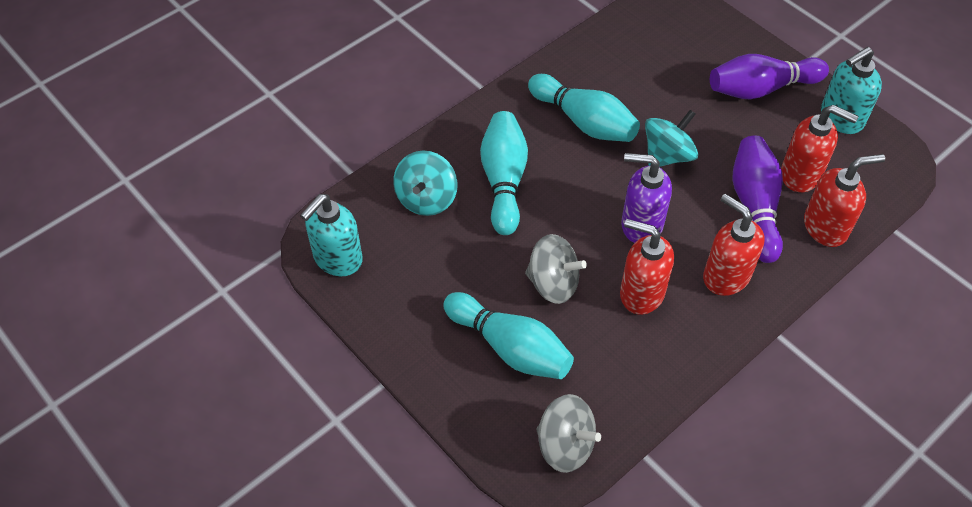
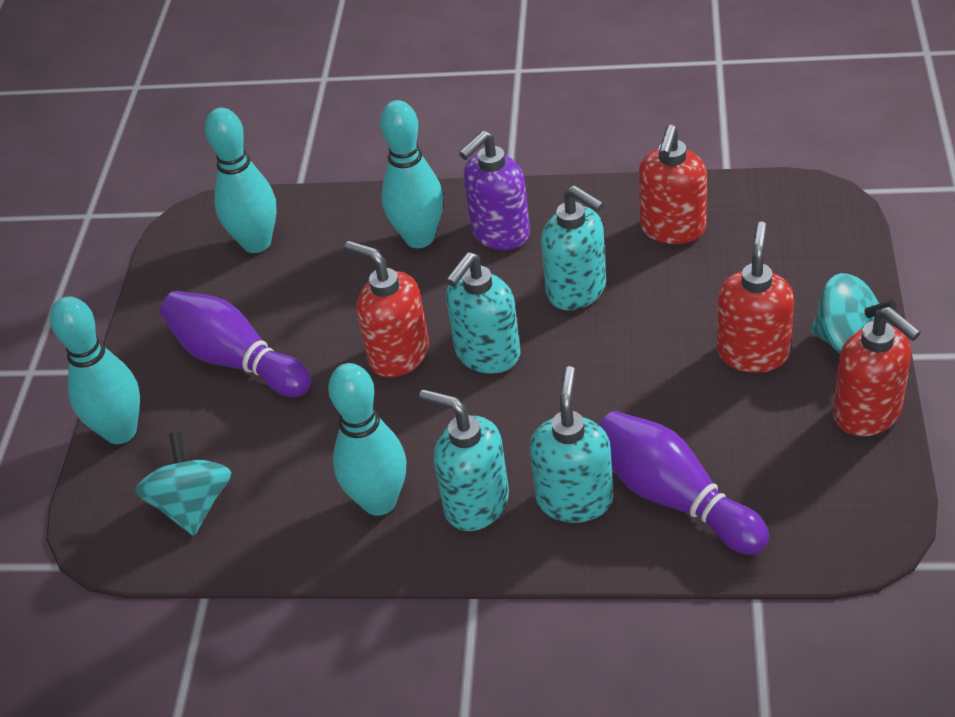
grey spinning top: [525,234,587,304] [536,394,601,473] = 2 -> none = 0
turquoise bowling pin: [443,292,574,379] [480,111,528,235] [528,74,640,142] = 3 -> [50,296,140,444] [205,108,276,253] [328,363,406,516] [380,100,443,248] = 4
turquoise soap dispenser: [300,194,363,276] [821,47,882,134] = 2 -> [419,389,509,531] [446,252,521,374] [530,366,613,523] [541,185,606,310] = 4

